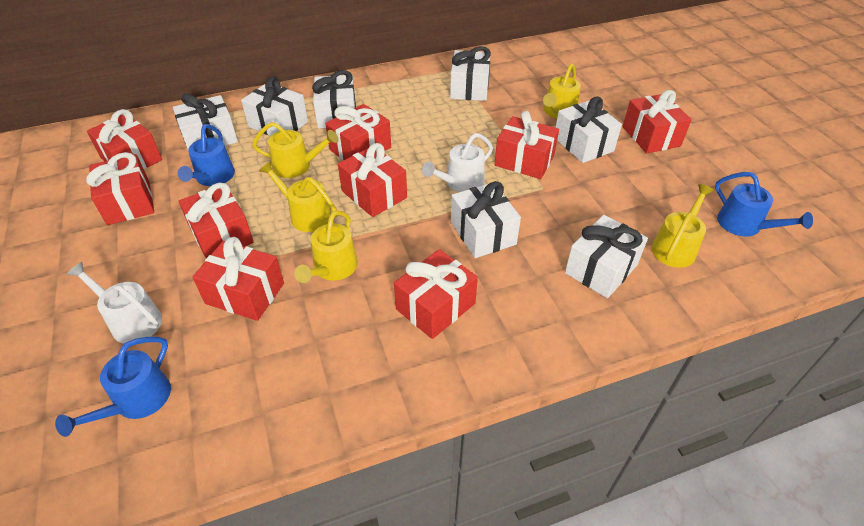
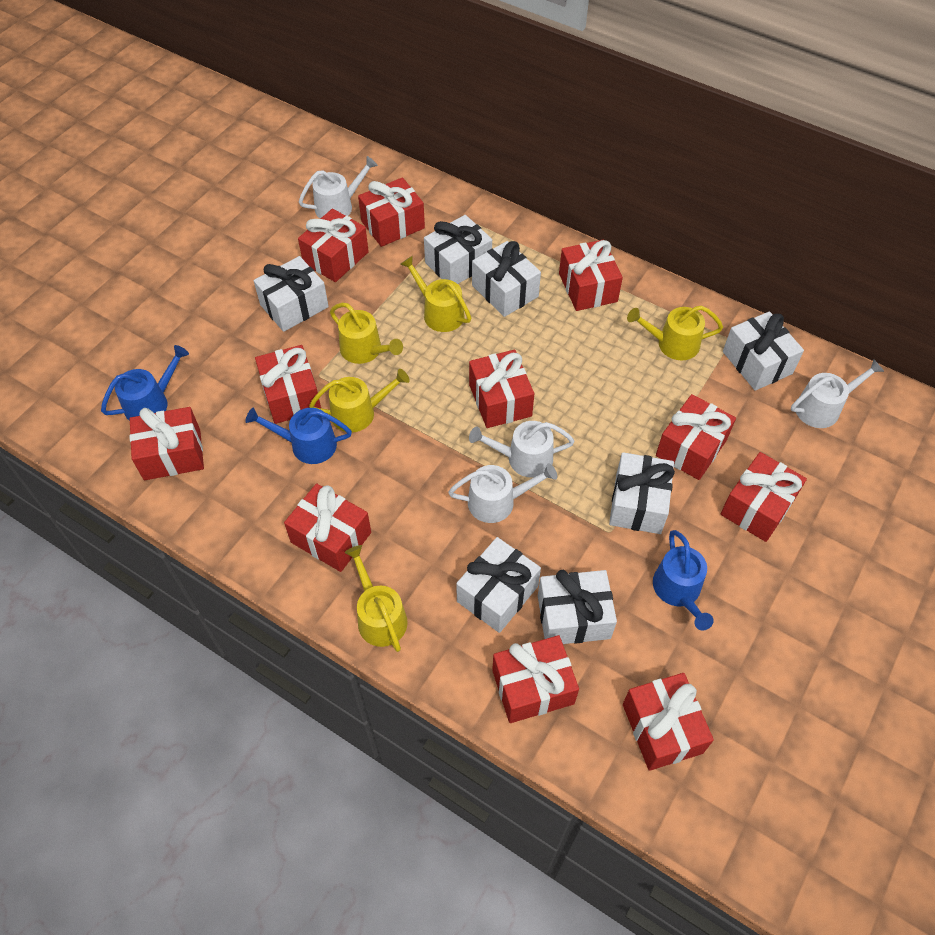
red gift: [86,152,154,225] [87,109,162,169] [178,183,254,258] [193,237,284,321] [325,104,391,160] [338,143,407,217] [394,249,478,339] [494,111,559,179] [622,90,692,153] = 9 -> [129,407,204,480] [255,345,321,424] [284,484,371,572] [298,209,369,282] [358,177,425,247] [469,350,534,428] [492,635,579,723] [559,240,623,311] [623,673,714,771] [656,394,736,480] [721,452,807,542] = 11
white watering can: [67,262,162,344] [422,133,493,192] = 2 -> [299,156,378,218] [448,463,557,523] [469,421,575,478] [791,359,885,428] = 4

